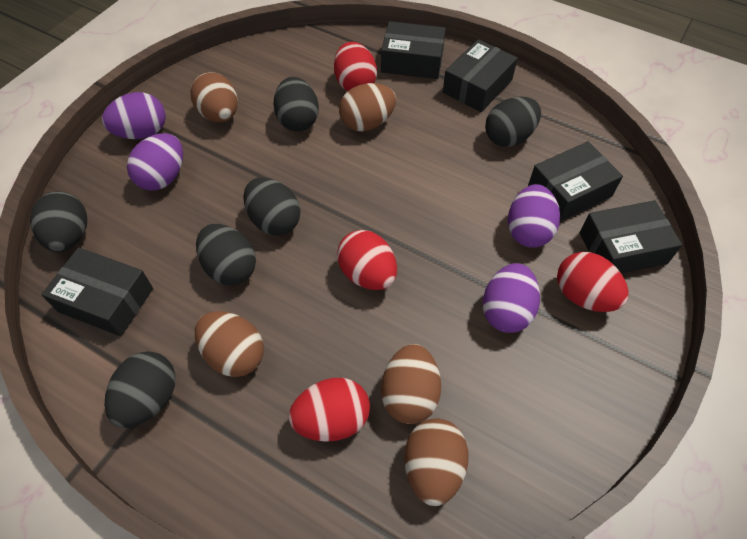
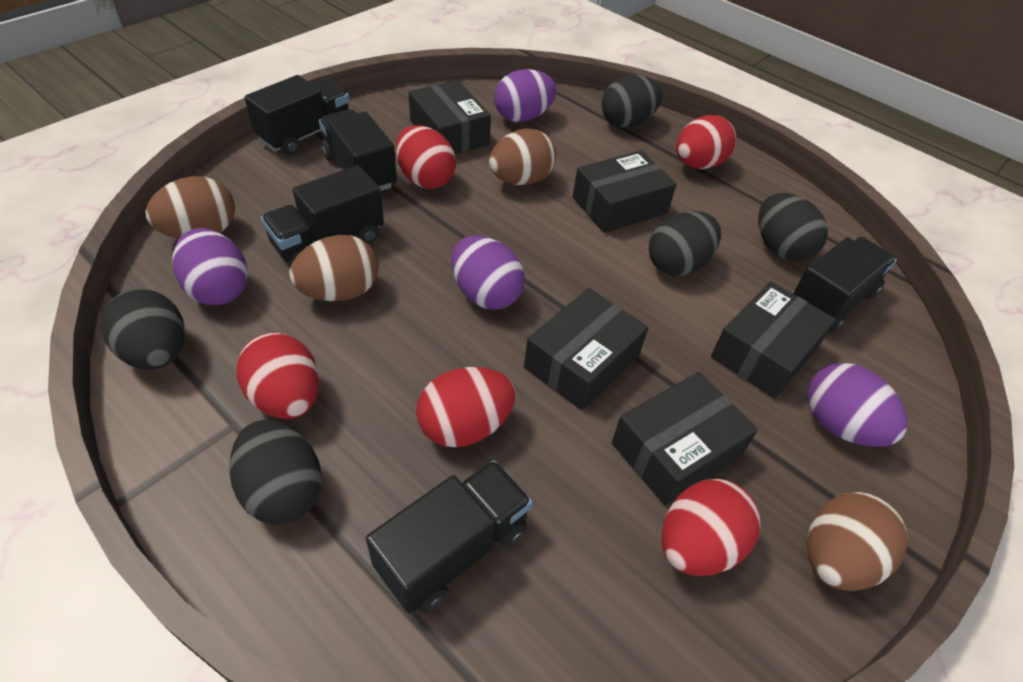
black egg: [30,191,87,252] [105,351,176,428] [196,224,256,285] [243,178,301,236] [274,77,319,132] [485,97,541,147] = 6 -> [101,289,185,370] [229,420,322,525] [602,75,662,128] [649,211,721,276] [758,193,828,261] = 5
black truck: none = 0 -> [244,75,350,155] [261,165,384,266] [319,109,397,191] [366,460,532,614] [792,237,897,333] = 5
brown egg: [190,72,238,122] [195,311,264,377] [339,83,396,132] [381,344,441,424] [404,418,469,506] = 5 -> [145,176,235,239] [289,235,379,301] [489,129,556,185] [807,492,908,591] = 4
red egg: [289,378,370,442] [334,42,377,92] [337,230,397,290] [557,252,629,312] = 4 -> [236,333,319,419] [396,125,456,189] [416,367,516,447] [661,479,761,576] [676,115,737,169] = 5

